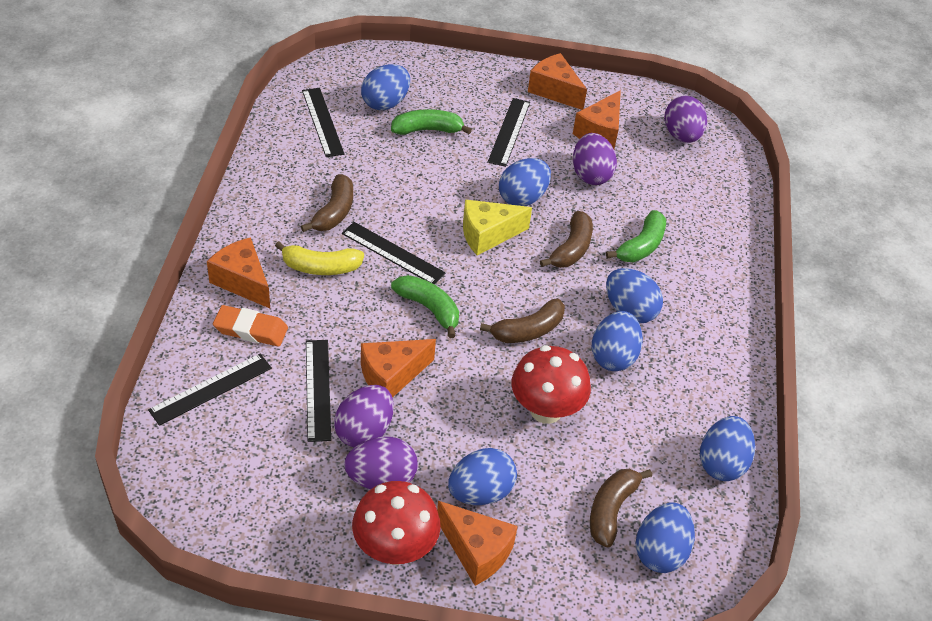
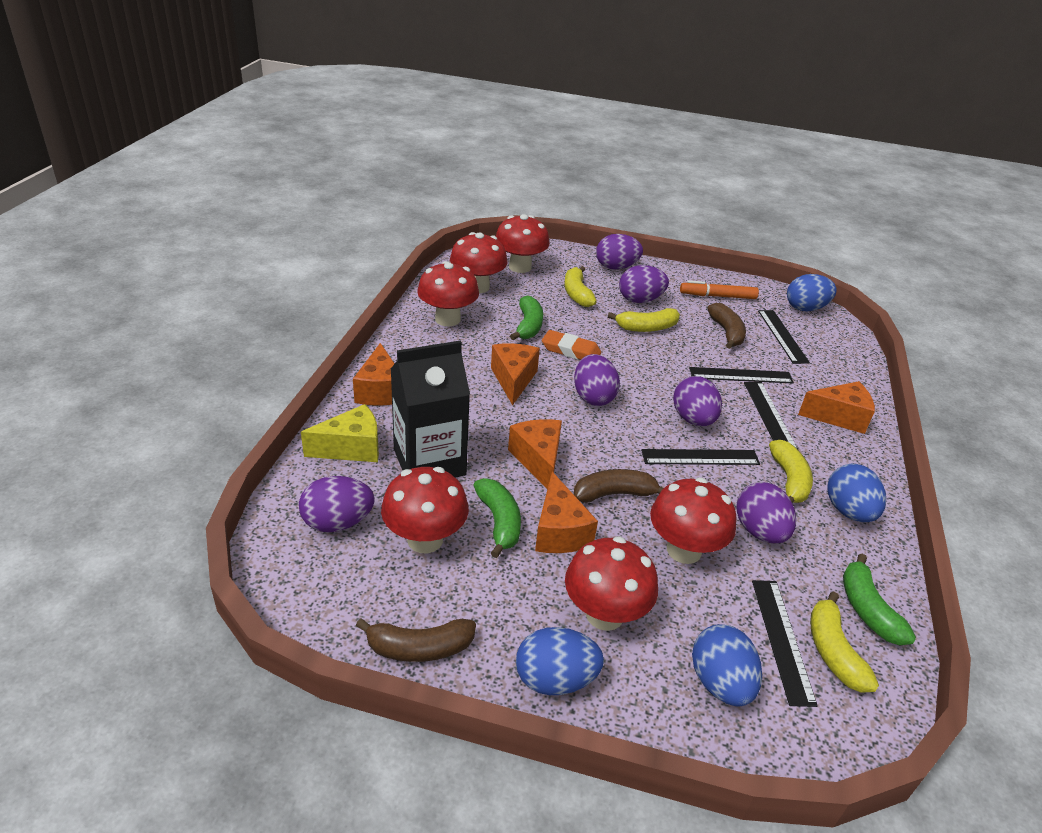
black carton: none = 0 -> [391,341,470,478] = 1
blue egg: [361,64,410,110] [448,448,517,505] [499,158,551,206] [592,311,643,371] [606,268,663,323] [635,502,695,573] [700,416,755,481] = 7 -> [516,627,604,695] [692,624,762,706] [787,274,837,311] [827,463,886,522] = 4
brown banana: [301,174,353,232] [480,299,565,343] [540,211,593,268] [590,469,652,547] = 4 -> [356,618,476,662] [574,469,664,503] [707,303,746,349] = 3
orange marker: none = 0 -> [680,280,759,299] = 1
purple egg: [334,385,394,447] [344,437,418,490] [573,133,617,185] [664,96,707,143] = 4 -> [299,476,375,532] [574,354,620,406] [596,234,643,270] [619,265,669,303] [673,376,722,426] [736,482,796,543] = 6
red mushroom: [352,481,441,565] [511,345,591,424] = 2 -> [381,467,469,553] [417,261,479,326] [450,232,507,293] [496,214,550,273] [565,536,658,631] [650,478,736,564] = 6
yellow banana: [275,241,364,275] = 1 -> [564,266,597,307] [608,308,680,332] [769,440,813,503] [810,591,879,693] = 4

